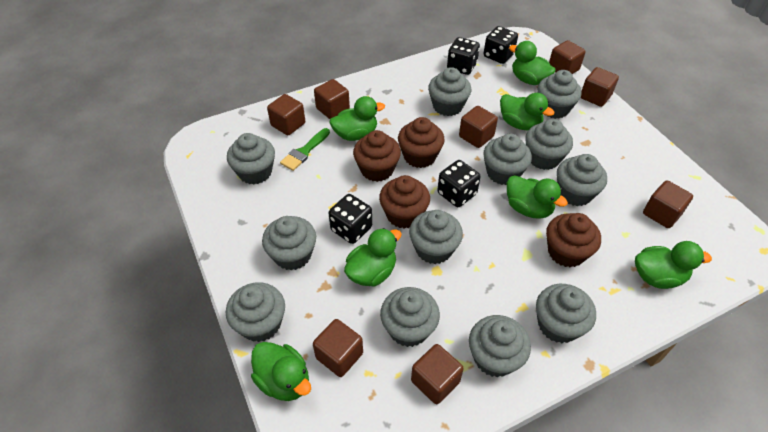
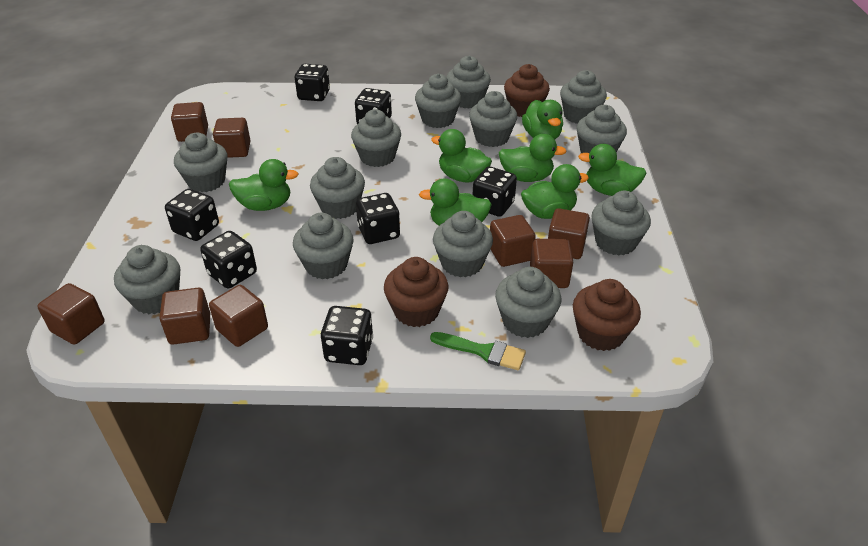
black dice: [328,194,372,244] [437,160,481,207] [447,37,480,75] [484,26,518,64] = 4 -> [165,189,219,241] [200,231,257,289] [295,64,330,101] [321,306,373,365] [355,88,392,124] [356,193,400,244] [473,167,517,217] = 7
brown cupcake: [353,130,401,182] [379,175,430,229] [398,117,445,168] [546,213,601,267] = 4 -> [384,257,448,327] [504,64,550,117] [573,279,641,351] = 3
grey cupcake: [226,282,285,342] [227,133,275,185] [262,216,316,270] [380,287,440,347] [409,210,463,264] [428,67,471,116] [469,315,531,377] [483,134,532,185] [525,119,573,170] [536,284,596,343] [537,70,582,119] [557,154,607,206] = 12 -> [114,245,180,315] [174,133,228,192] [293,213,353,279] [310,157,365,219] [351,109,401,167] [415,74,461,128] [433,211,493,277] [447,56,491,109] [469,91,517,147] [495,267,561,338] [560,70,607,124] [577,105,627,153] [592,191,651,256] = 13

